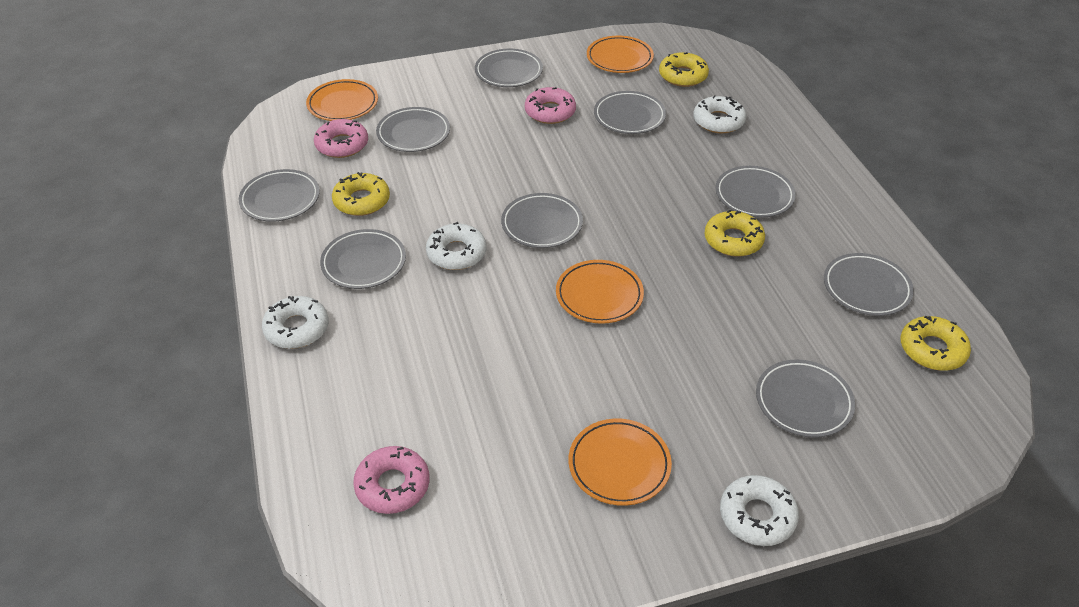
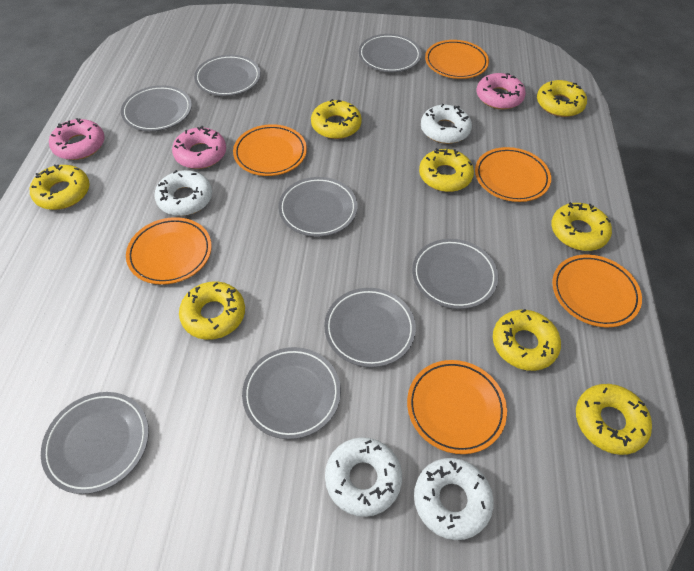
grey plate: [239,169,320,222] [320,229,406,289] [376,107,450,152] [475,49,543,87] [501,193,583,248] [594,91,666,134] [715,166,796,218] [756,359,855,438] [824,253,914,316] = 9 -> [41,392,149,494] [121,85,192,131] [194,55,261,96] [242,347,341,439] [278,177,357,237] [324,288,416,368] [358,34,422,72] [412,239,498,309] = 8
orange plate: [306,79,378,121] [556,260,644,324] [569,419,672,506] [587,36,654,73] = 4 -> [126,217,212,285] [233,124,307,176] [407,360,507,454] [425,40,489,79] [475,147,551,202] [552,255,642,327] = 6
yellow donut: [332,172,390,216] [659,52,709,87] [704,210,765,257] [900,316,971,371] = 4 -> [30,165,90,210] [179,281,245,340] [311,99,362,139] [419,148,474,192] [493,309,561,371] [537,80,587,117] [551,202,612,251] [576,384,652,455] = 8

